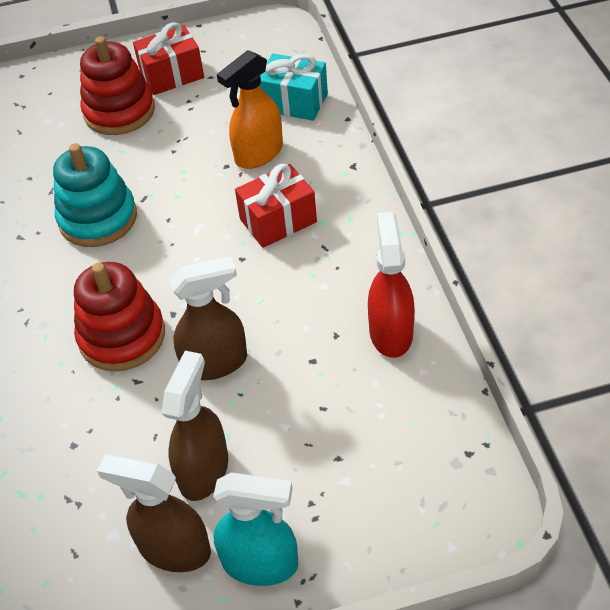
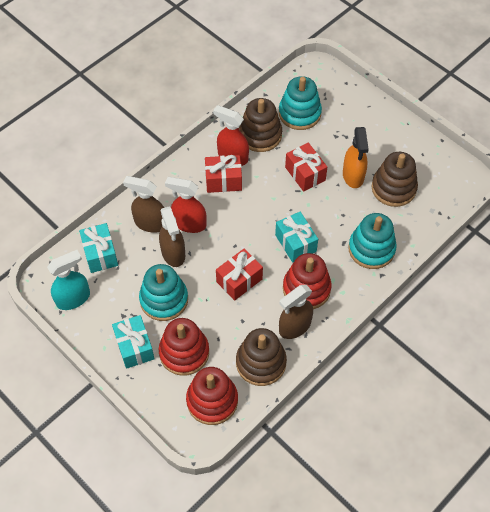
brown stacking toy: none = 0 -> [236,328,287,386] [239,98,282,152] [372,152,418,207] = 3
red gift: [133,22,204,95] [235,164,317,248] = 2 -> [205,155,242,193] [216,248,263,301] [285,143,327,192] = 3
red spray bottle: [368,212,415,358] = 1 -> [165,177,207,233] [213,105,249,166] = 2
red stacking toy: [74,262,165,372] [80,36,155,135] = 2 -> [159,318,209,376] [186,367,238,425] [283,253,332,309] = 3
turquoise gift: [260,54,328,121] = 1 -> [79,223,118,273] [112,315,154,369] [275,212,318,263] = 3
turquoise stacking toy: [53,143,137,247] = 1 -> [139,264,188,321] [279,76,322,130] [348,213,397,269] = 3

